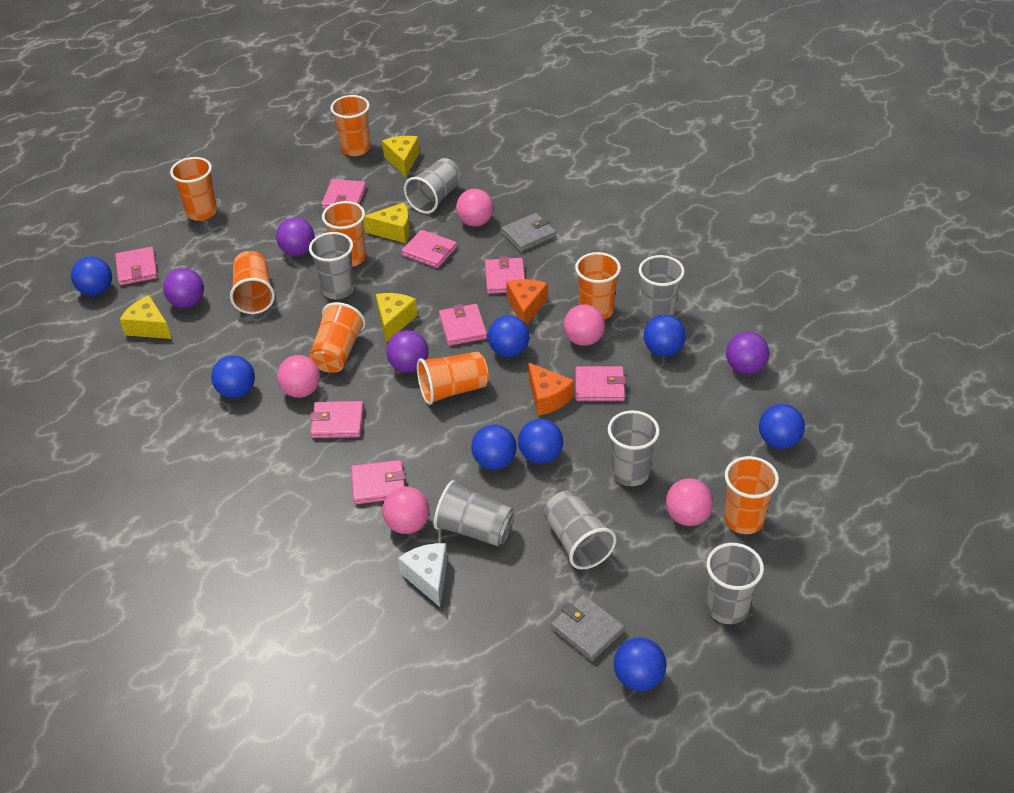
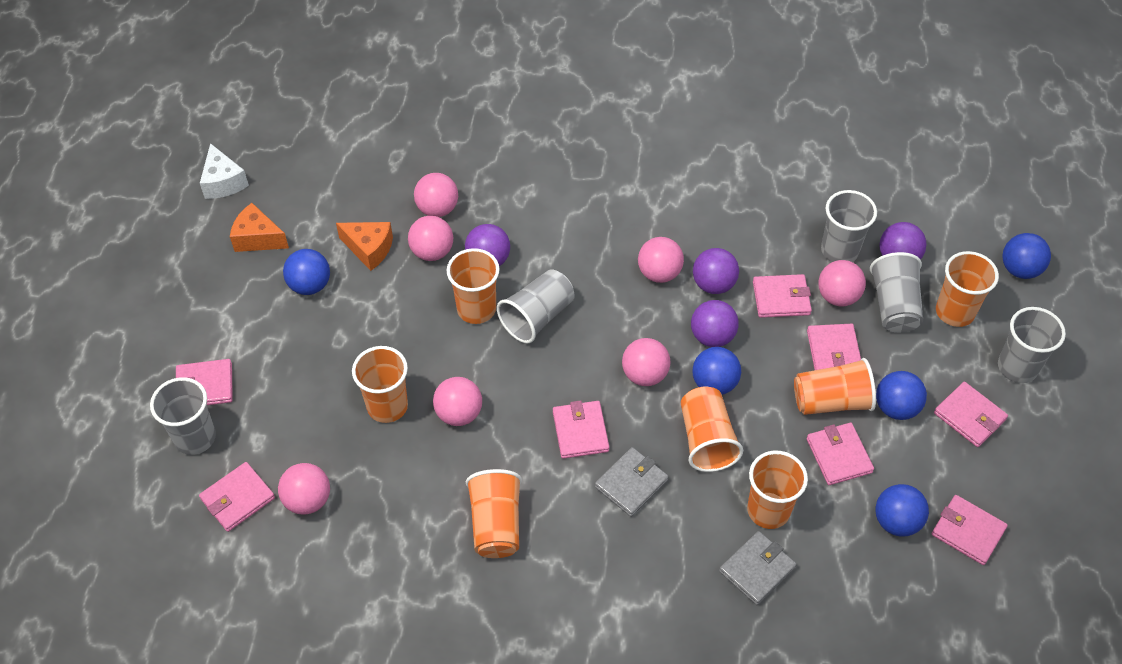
blue ball: [71,256,112,296] [211,356,255,398] [471,425,517,470] [488,315,529,357] [518,419,563,464] [614,637,667,691] [644,315,686,356] [759,404,805,449] = 8 -> [283,249,330,295] [692,347,741,395] [875,484,929,537] [876,371,927,420] [1002,233,1051,279] = 5
grey cup: [309,232,355,299] [404,158,462,214] [434,480,515,546] [544,490,617,570] [608,410,660,486] [639,255,685,322] [706,543,764,624] = 7 -> [150,377,216,455] [497,269,575,343] [821,190,877,262] [870,252,923,333] [998,307,1066,383] = 5
orange cup: [170,157,217,221] [230,251,275,314] [309,302,366,373] [322,201,366,267] [330,95,370,156] [417,352,489,405] [575,252,621,320] [724,456,779,534] = 8 -> [352,346,408,423] [446,248,500,324] [466,469,522,558] [681,387,743,472] [747,451,808,529] [794,358,876,415] [936,251,999,327] = 7
pink ball: [277,355,320,398] [382,487,430,534] [456,189,494,226] [564,304,605,346] [666,478,713,526] = 5 -> [278,463,330,515] [408,216,453,261] [414,173,458,217] [433,377,482,426] [622,338,670,386] [638,237,684,283] [818,260,866,306] = 7
yellow cheese: [120,295,172,339] [364,203,410,243] [376,293,418,343] [382,136,420,177] = 4 -> none = 0

